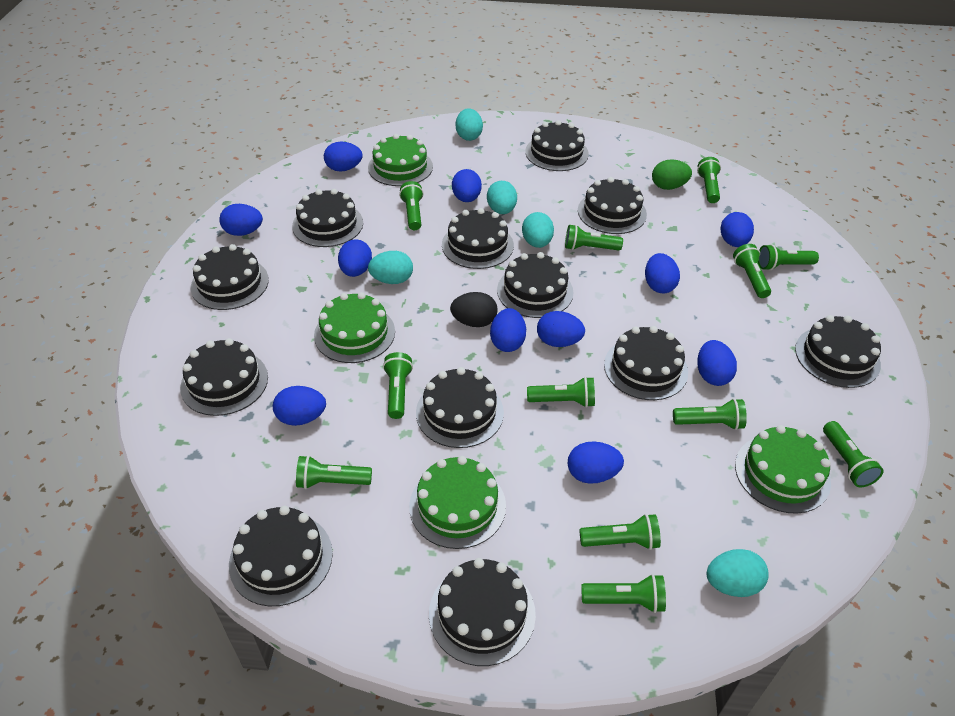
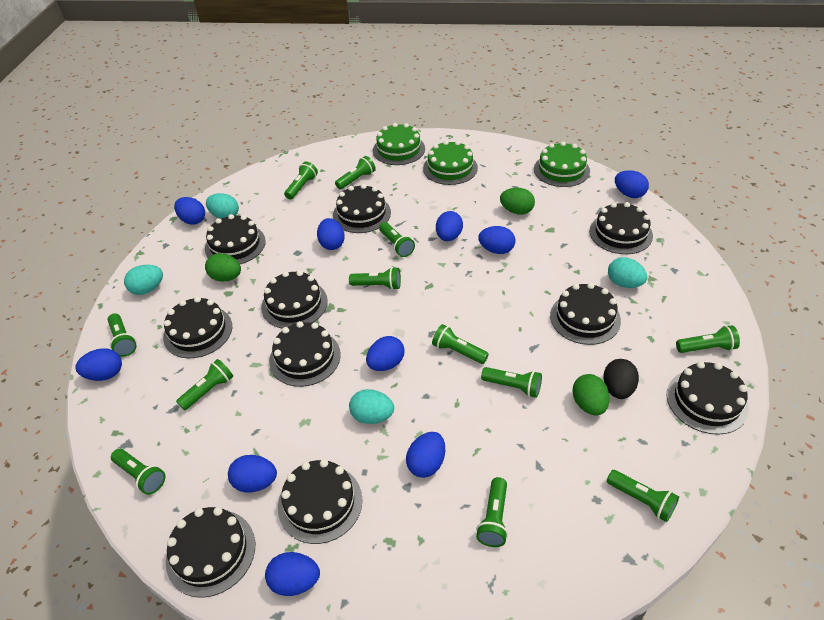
black cake: [180,338,268,416] [191,244,269,310] [229,506,333,606] [292,189,363,247] [416,367,504,448] [429,558,536,666] [442,208,514,269] [497,252,574,318] [525,120,589,171] [578,177,647,234] [604,326,688,400] [795,315,881,388] = 12 -> [163,296,232,358] [166,507,255,598] [205,214,266,264] [261,270,328,329] [269,321,341,387] [278,459,363,544] [333,184,391,233] [550,283,621,345] [589,202,653,254] [667,361,749,435] = 10
blue egg: [219,204,263,236] [273,386,326,426] [324,142,362,172] [338,239,372,277] [452,169,482,202] [490,308,526,352] [537,311,585,347] [568,441,624,484] [645,253,680,293] [697,340,737,386] [720,212,754,247] = 11 -> [75,348,122,381] [174,197,205,225] [228,455,277,493] [265,552,320,596] [317,218,345,250] [366,336,404,371] [406,432,445,478] [436,211,463,241] [478,226,515,254] [615,170,649,198] = 10
green cake: [314,292,395,363] [368,134,433,186] [409,456,506,549] [735,425,831,514] = 4 -> [373,123,425,165] [423,140,478,185] [534,141,590,187] = 3
green egg: [652,159,692,190] = 1 -> [205,253,241,282] [500,188,535,215] [572,374,610,416] = 3
turquoise egg: [368,251,413,284] [456,108,483,141] [487,181,517,214] [522,212,554,248] [706,549,769,597] = 5 -> [124,265,163,295] [206,193,239,219] [349,389,394,424] [608,257,647,288] = 4

